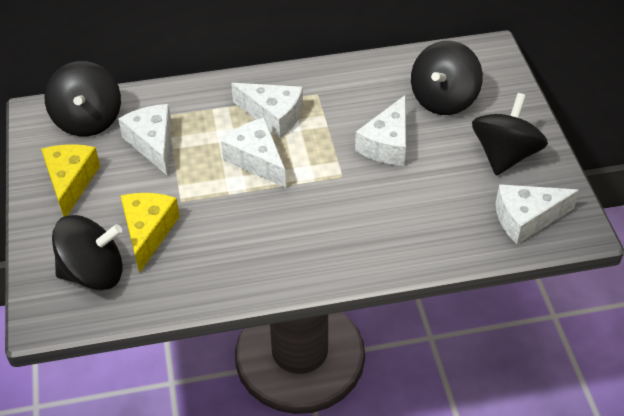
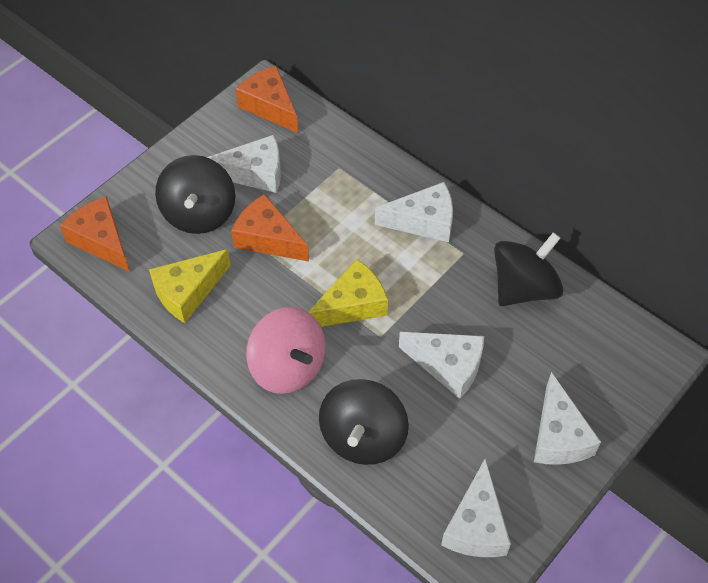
black spinning top: [45,61,121,136] [52,215,123,290] [411,41,483,115] [472,93,548,175] = 4 -> [155,155,235,234] [319,379,409,465] [494,232,563,306] = 3
orange cheese: none = 0 -> [60,196,130,272] [231,194,309,262] [236,66,298,133] = 3
pink spinning top: none = 0 -> [246,307,326,394] = 1

